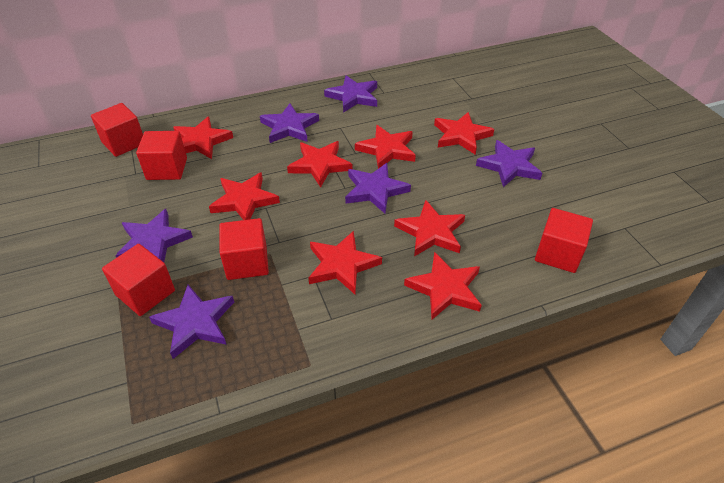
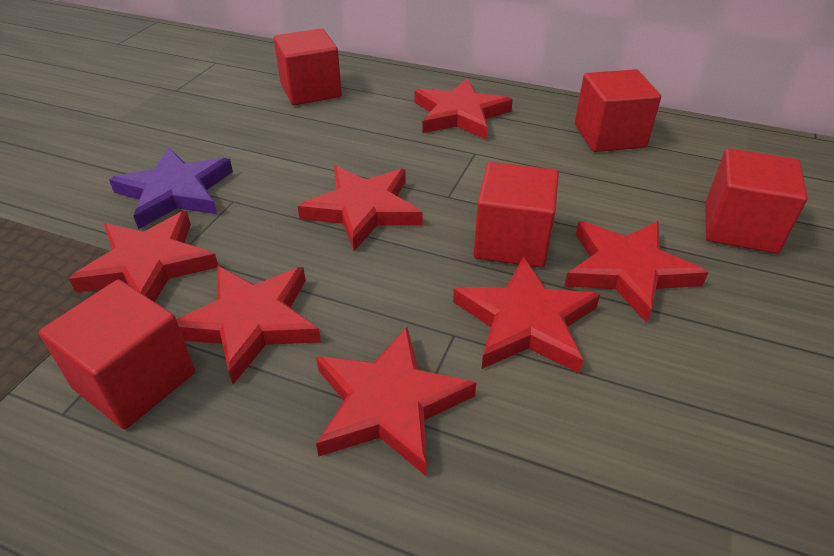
purple star: [116,209,193,262] [149,285,234,359] [260,103,319,143] [324,75,377,113] [345,163,411,213] [476,140,542,187] = 6 -> [109,147,233,229] = 1
red star: [173,116,233,159] [209,172,280,220] [287,141,352,187] [309,231,382,294] [355,125,416,169] [394,200,465,256] [404,252,482,319] [434,112,494,155] = 8 -> [69,211,218,302] [176,266,321,385] [298,166,423,251] [316,327,476,476] [415,78,513,139] [453,257,600,374] [564,221,708,323] = 7

